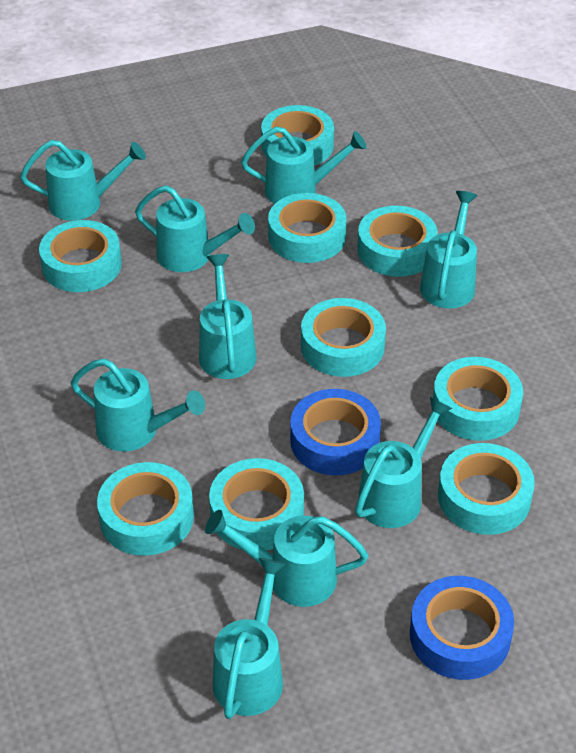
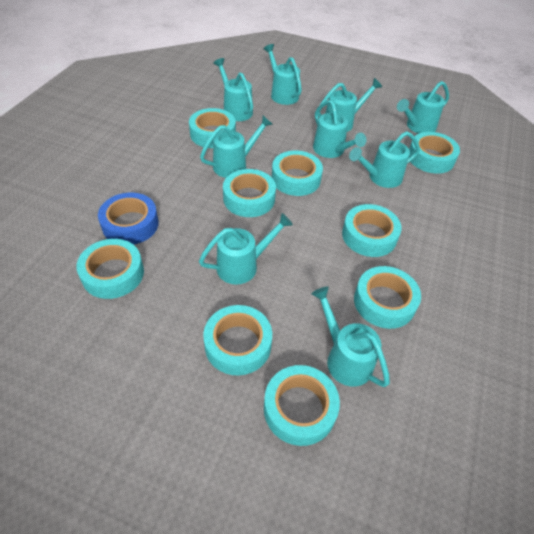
blue tape: [290,389,381,475] [410,576,514,680] = 2 -> [98,192,159,245] = 1

